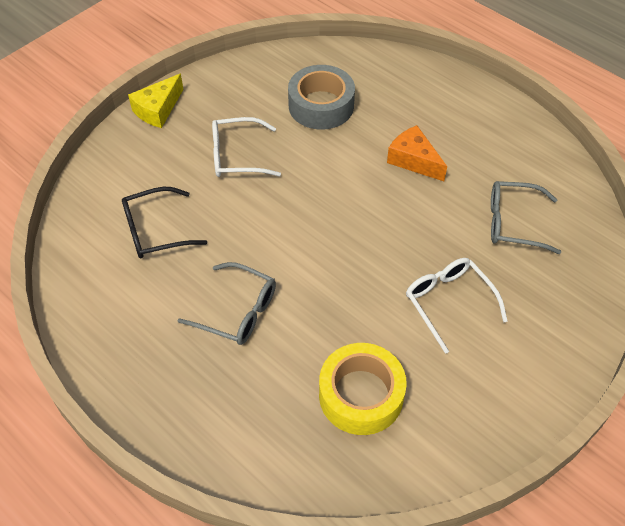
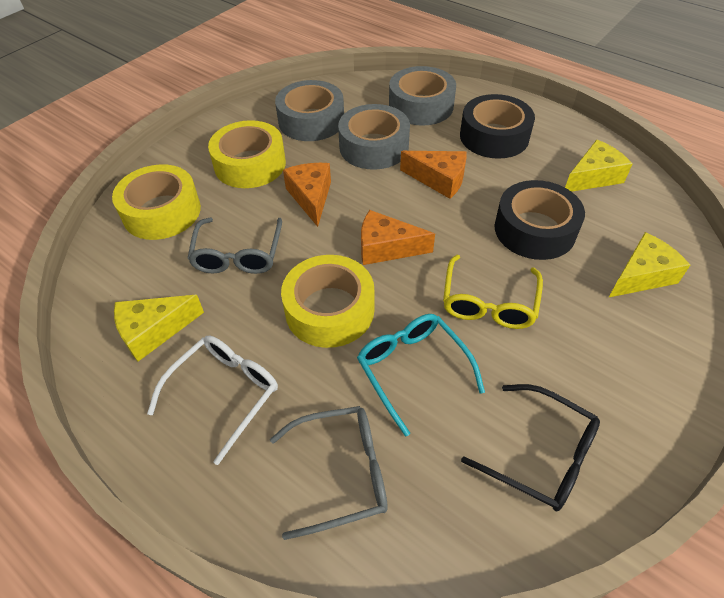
black tape: none = 0 -> [460,94,535,159] [495,180,585,260] = 2
grey tape: [288,65,355,130] = 1 -> [275,80,344,141] [338,104,410,170] [389,66,456,126] = 3
orange cheese: [387,125,447,181] = 1 -> [283,163,331,227] [361,210,435,265] [400,151,467,199] = 3
turquoise glasses: none = 0 -> [357,314,485,437] = 1
white glasses: [212,117,281,177] [406,258,508,354] = 2 -> [147,336,278,465] = 1
yellow cheese: [128,74,184,128] = 1 -> [114,295,204,362] [565,140,632,192] [609,232,690,297] = 3
yellow glasses: none = 0 -> [443,255,543,329] = 1
yellow tape: [319,343,407,435] = 1 -> [112,164,201,240] [208,120,286,188] [281,255,374,348] = 3

